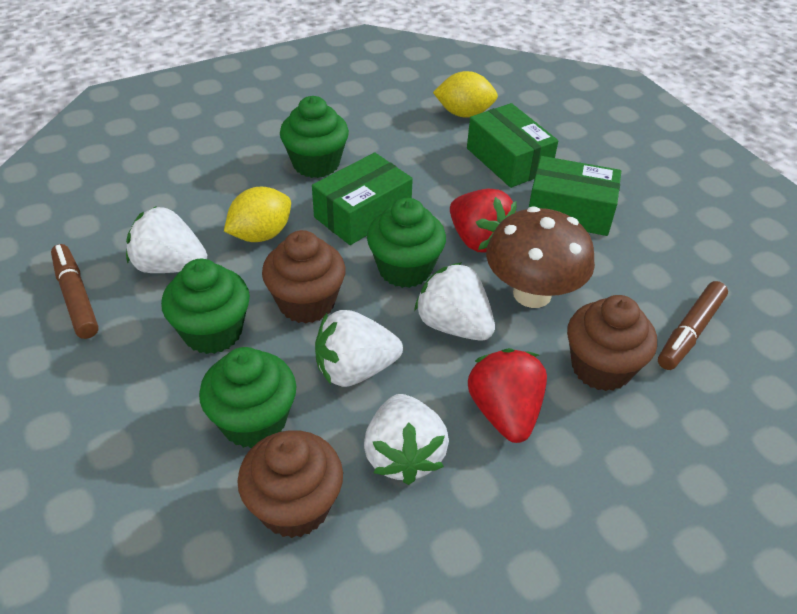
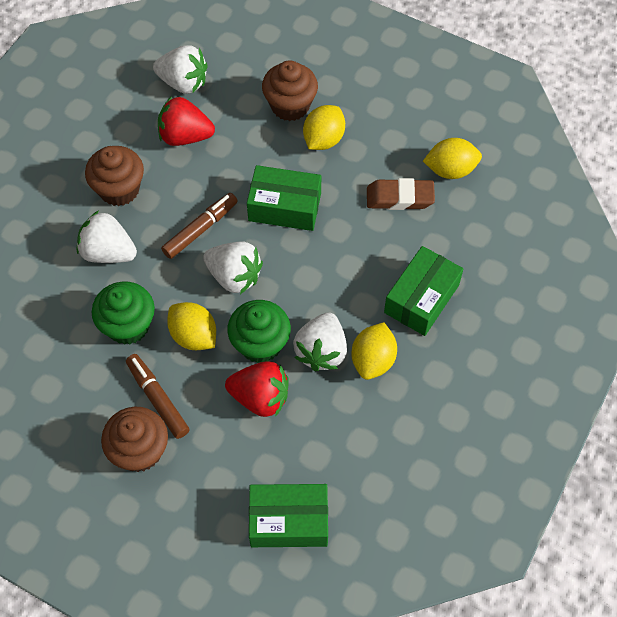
brown eraser: none = 0 -> [367,178,435,210] = 1
brown mushroom: [486,207,595,308] = 1 -> none = 0
green cupcake: [161,259,250,354] [199,347,296,448] [280,96,349,178] [367,198,446,288] = 4 -> [92,281,155,345] [227,300,291,363] = 2
yellow lemon: [224,187,291,242] [433,71,498,118] = 2 -> [167,302,216,350] [303,105,345,150] [351,322,397,380] [423,138,482,179] = 4

